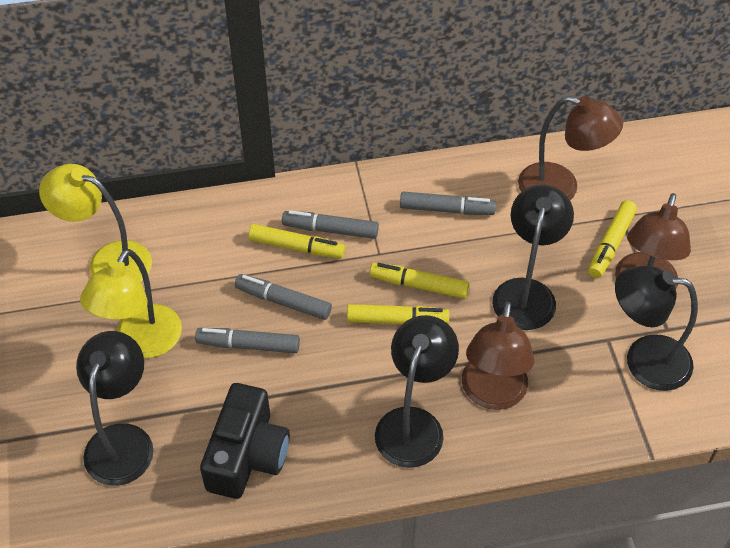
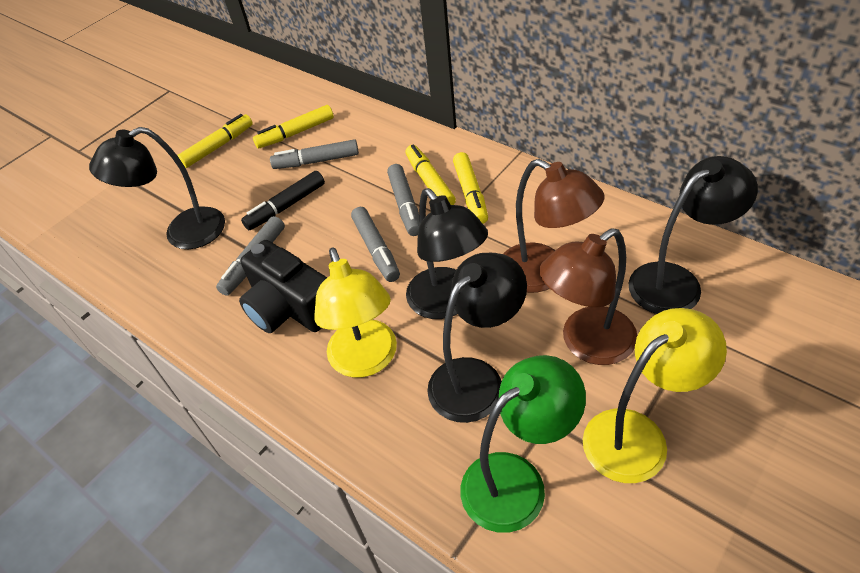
black marker: none = 0 -> [241,171,325,230] = 1
brown lamp: [462,301,534,410] [518,96,623,200] [615,193,691,289] = 3 -> [503,159,605,293] [539,228,637,365] = 2
green lamp: none = 0 -> [460,355,586,533] = 1

